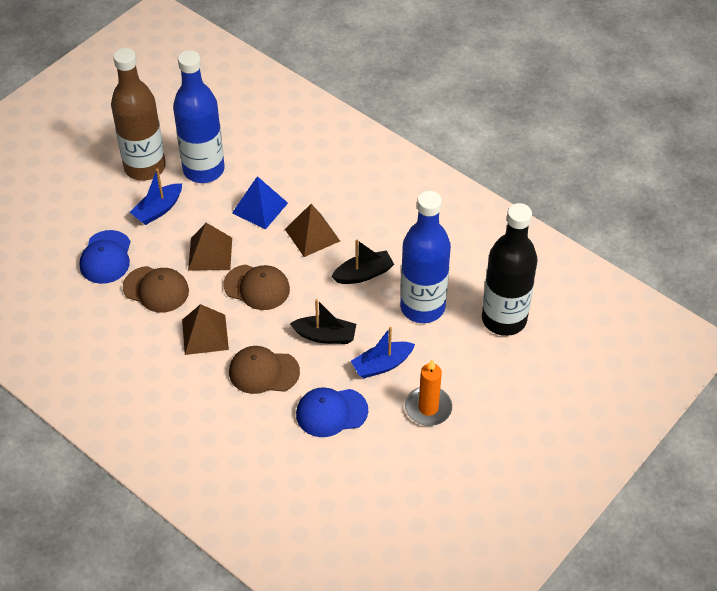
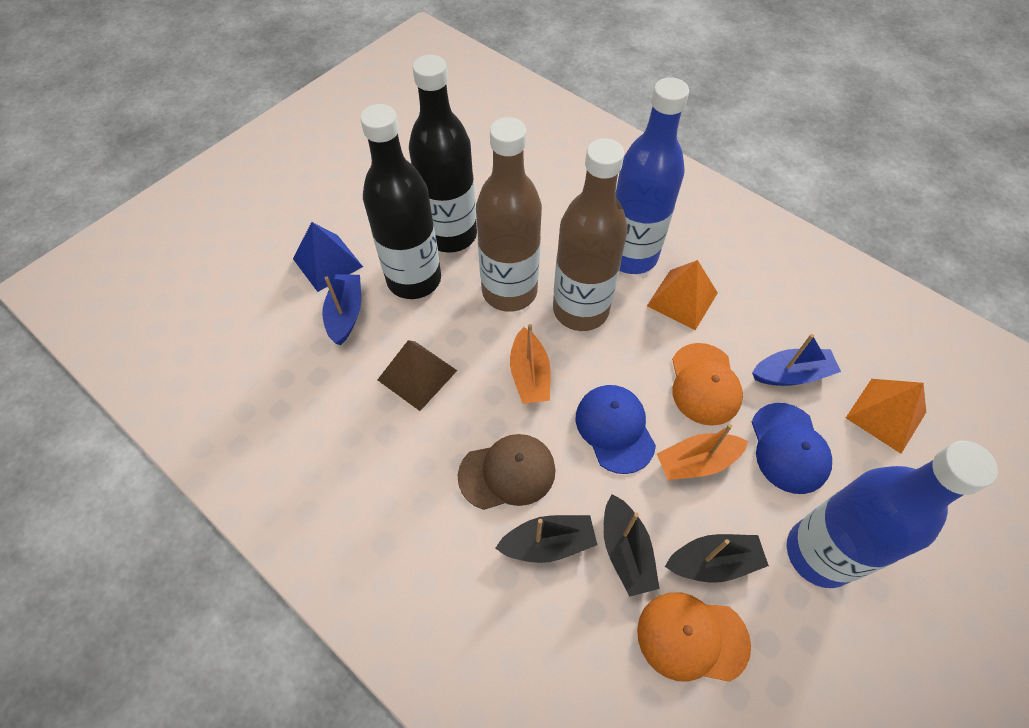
black boat: [290,299,356,344] [331,240,394,284] = 2 -> [495,515,597,563] [603,494,660,597] [665,534,769,583] = 3
black bottle: [482,203,537,336] = 1 -> [360,104,441,299] [409,55,477,253] = 2
brown bottle: [111,48,166,181] = 1 -> [476,117,542,312] [553,138,628,331] = 2
brown cap: [123,266,189,313] [223,264,290,310] [229,346,300,394] = 3 -> [458,434,556,510] = 1
brown pyramid: [182,304,229,355] [188,223,232,270] [285,204,340,257] = 3 -> [377,340,457,411] = 1
orange boat: none = 0 -> [510,324,550,404] [657,424,749,480] = 2
orange candle: [405,359,452,426] = 1 -> none = 0
orange cap: none = 0 -> [637,592,751,682] [672,343,743,426] = 2
orange pyramid: none = 0 -> [647,260,718,330] [846,379,926,454] = 2

